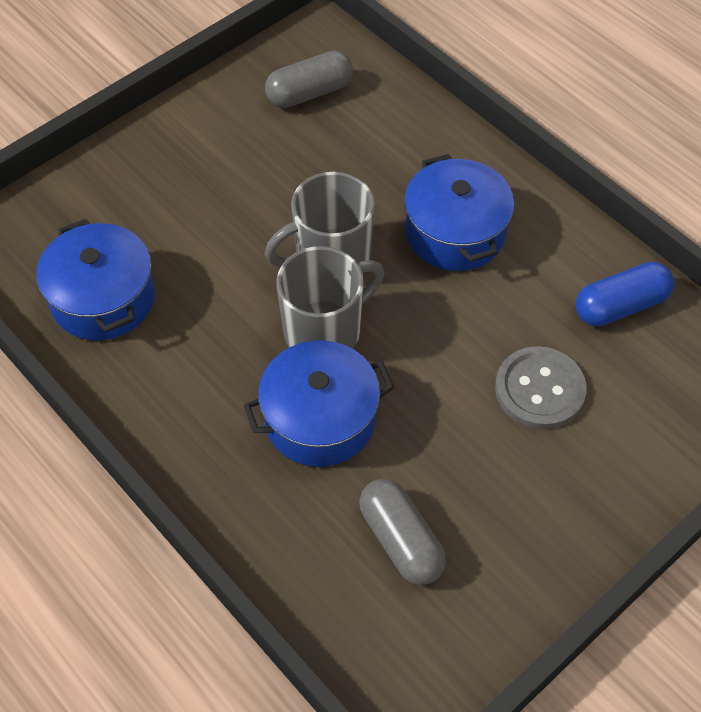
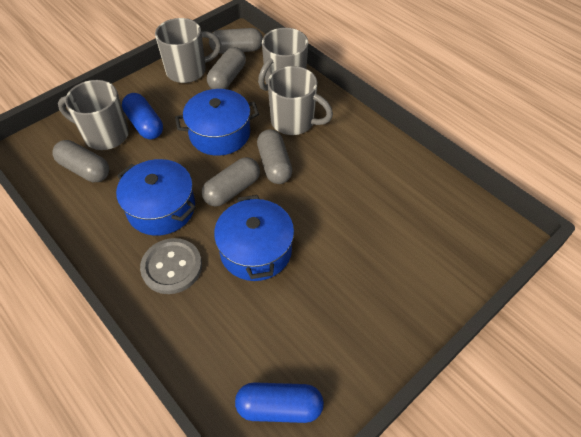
blue capsule: [576,262,674,326] = 1 -> [122,93,163,140] [235,382,324,423] = 2
grey capsule: [265,51,353,108] [359,479,446,585] = 2 -> [52,140,109,182] [202,157,260,206] [207,47,246,89] [209,28,263,54] [257,129,292,184] = 5
grey mug: [265,172,375,274] [276,246,384,349] = 2 -> [58,80,129,150] [155,18,221,83] [258,28,308,91] [268,66,333,135] = 4

